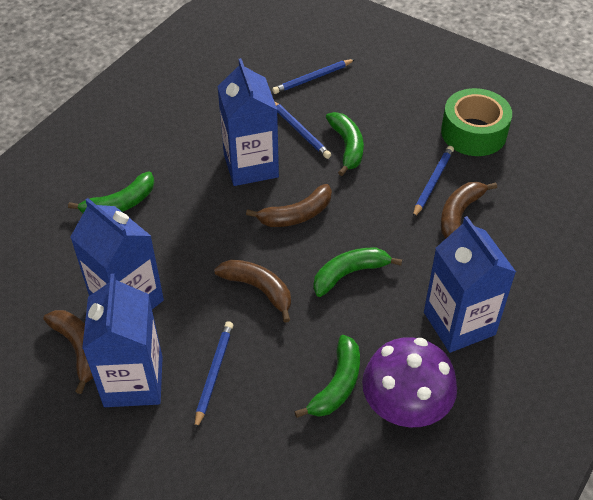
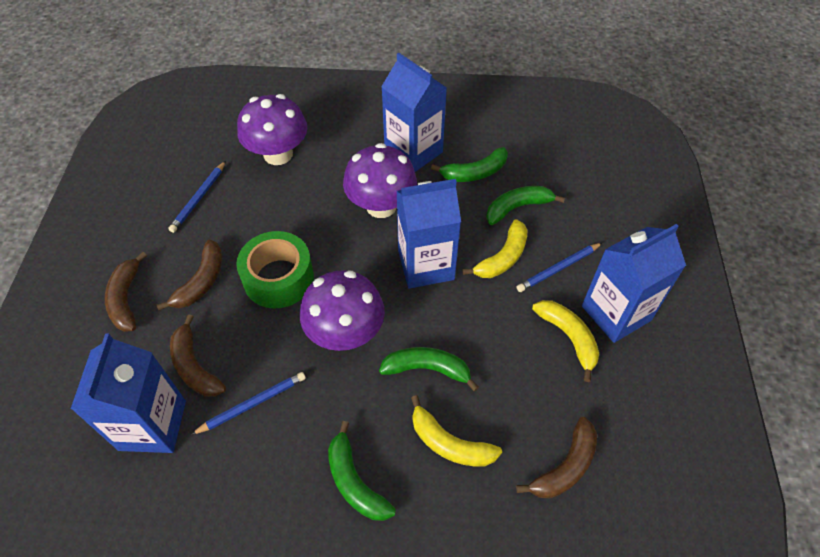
blue pencil: [195,321,234,430] [272,59,355,94] [275,102,331,159] [413,146,454,218] = 4 -> [168,161,226,233] [191,372,306,435] [517,243,602,292] = 3
purple mushroom: [362,337,457,427] = 1 -> [237,94,307,165] [300,270,385,351] [343,143,417,218] = 3
yellow banana: none = 0 -> [411,395,502,466] [462,219,527,278] [532,300,599,382] = 3

